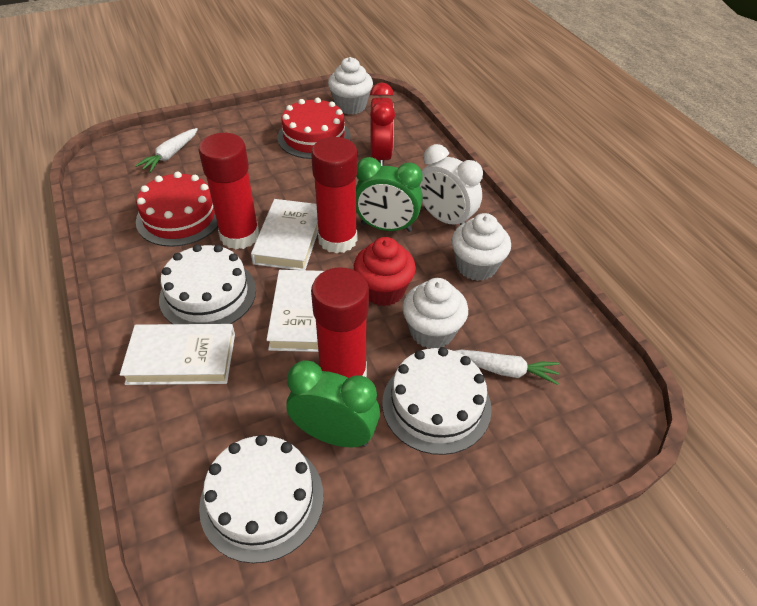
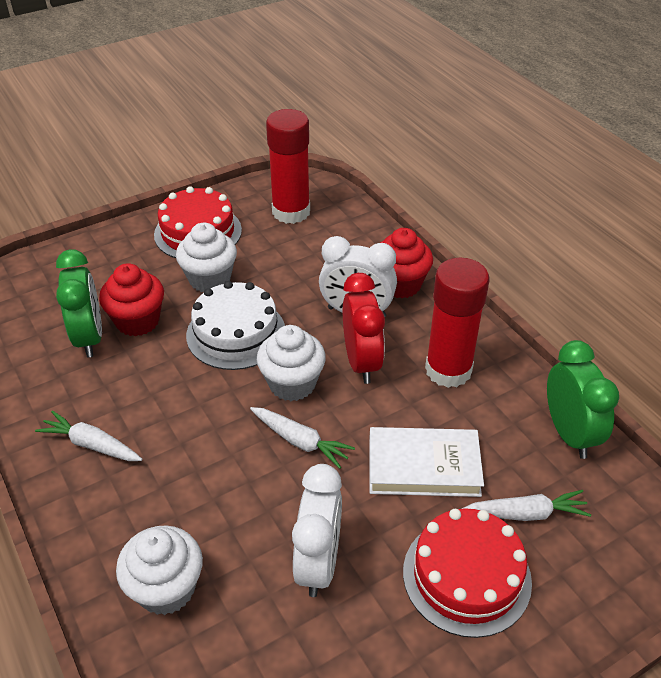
red cupcake: [354,237,416,306] = 1 -> [99,263,164,336] [380,228,433,298] = 2
red glue stick: [199,133,259,249] [311,137,358,253] [311,267,369,378] = 3 -> [266,109,310,224] [425,258,489,388] = 2
white book: [120,324,235,385] [251,199,318,270] [266,270,324,352] = 3 -> [369,427,484,497] = 1
white cake: [159,244,256,324] [199,435,324,563] [382,347,492,455] = 3 -> [186,281,285,370] = 1
white carrot: [135,128,198,173] [455,349,559,385] = 2 -> [35,410,143,461] [250,407,355,469] [461,490,591,521] = 3
white clock: [419,144,483,225] = 1 -> [292,464,342,597] [319,236,397,317] = 2

